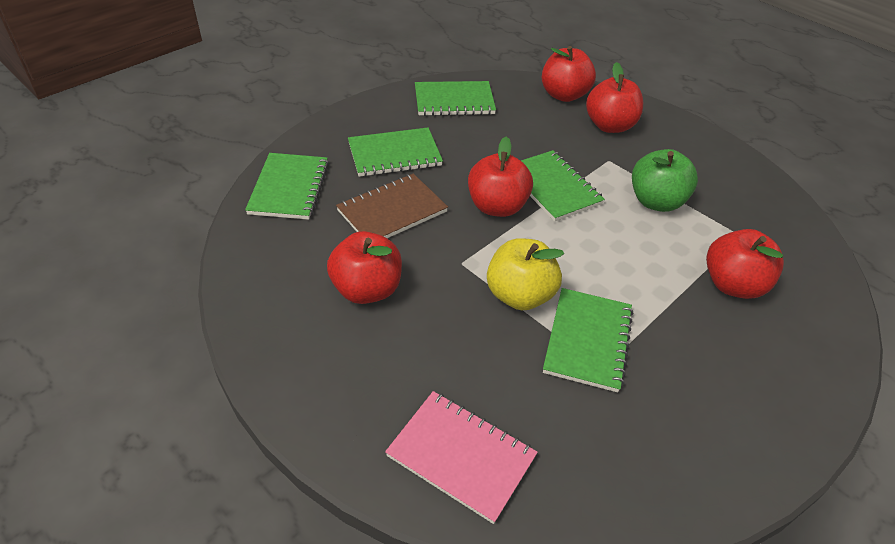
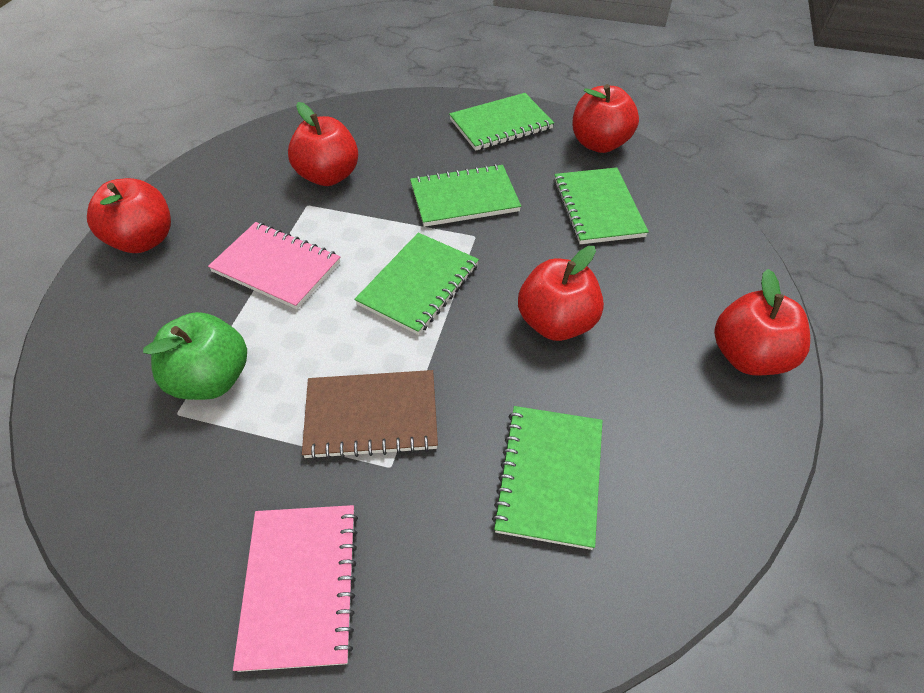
pink notebook: [385,391,538,524] = 1 -> [208,222,340,309] [233,505,358,672] = 2
yellow apple: [487,238,564,310] = 1 -> none = 0

